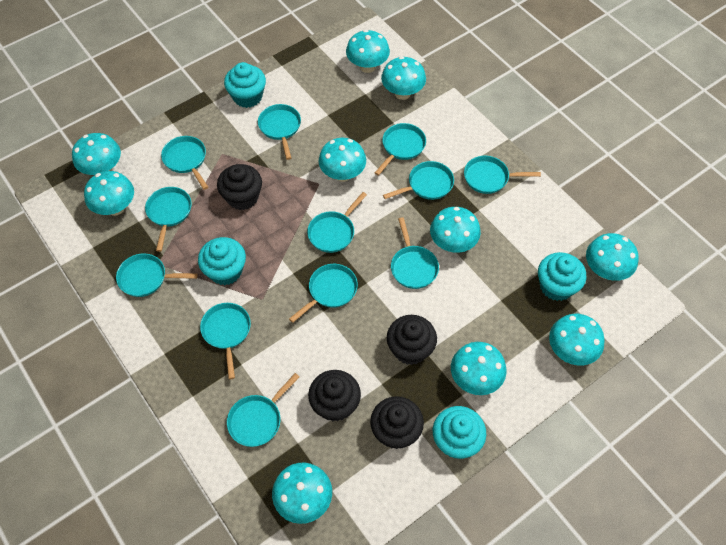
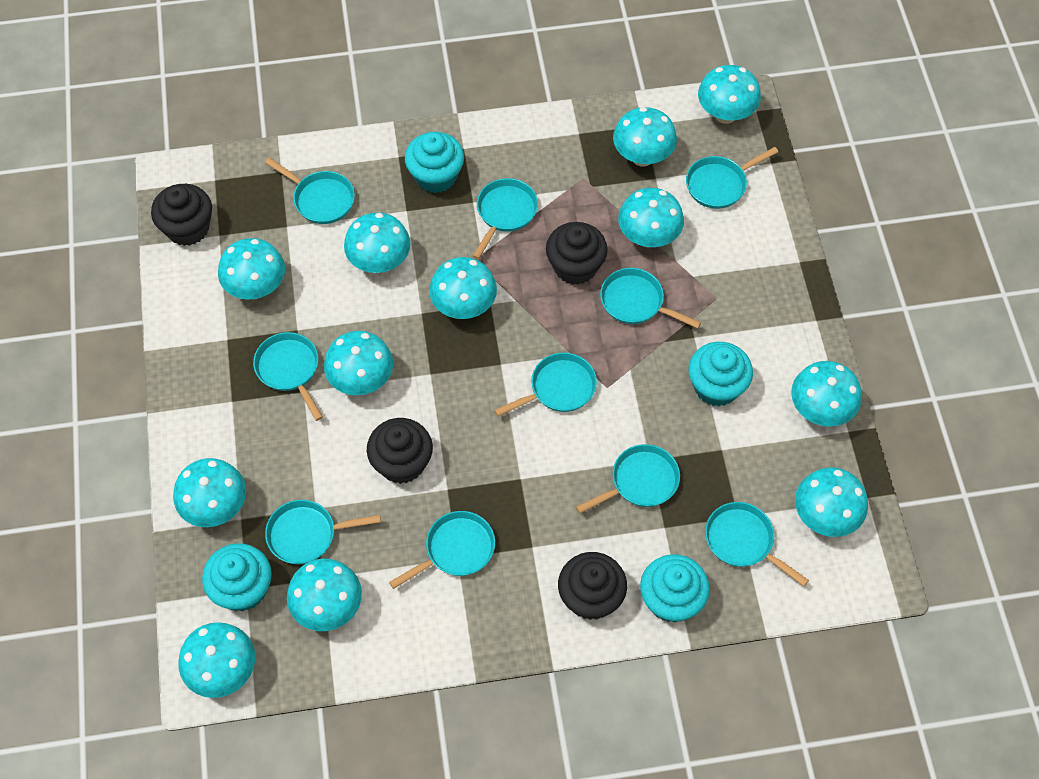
turquoise mushroom: [72,133,121,175] [84,171,134,216] [272,463,332,524] [319,138,366,182] [346,30,390,73] [381,56,426,100] [430,207,481,253] [451,342,506,395] [549,314,605,365] [586,233,639,281] = 10 -> [173,458,246,527] [179,622,255,698] [218,238,285,300] [287,559,362,631] [324,331,393,395] [344,212,411,273] [429,257,497,319] [613,107,677,166] [618,188,684,248] [698,65,761,124] [791,361,862,427] [795,467,868,537] = 12
turquoise pan: [116,254,198,297] [145,187,192,252] [161,136,208,190] [200,303,251,379] [227,373,299,447] [258,104,301,160] [289,264,358,323] [307,192,367,253] [375,123,426,176] [383,161,454,200] [391,217,439,289] [464,156,541,194] = 12 -> [253,332,323,421] [265,158,355,224] [265,500,381,564] [389,511,495,589] [473,178,538,259] [494,353,597,416] [576,444,680,513] [600,268,701,328] [686,147,778,209] [705,502,809,586] = 10

